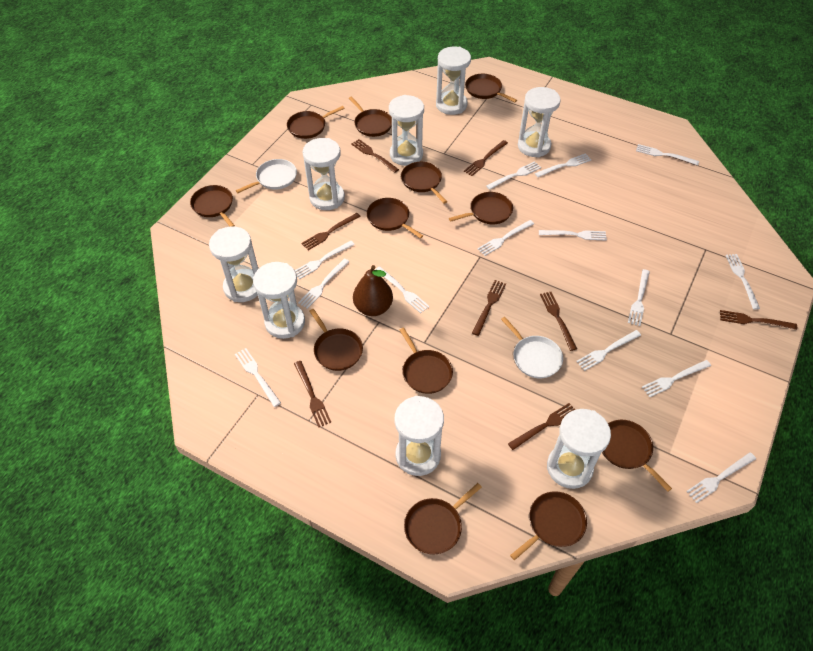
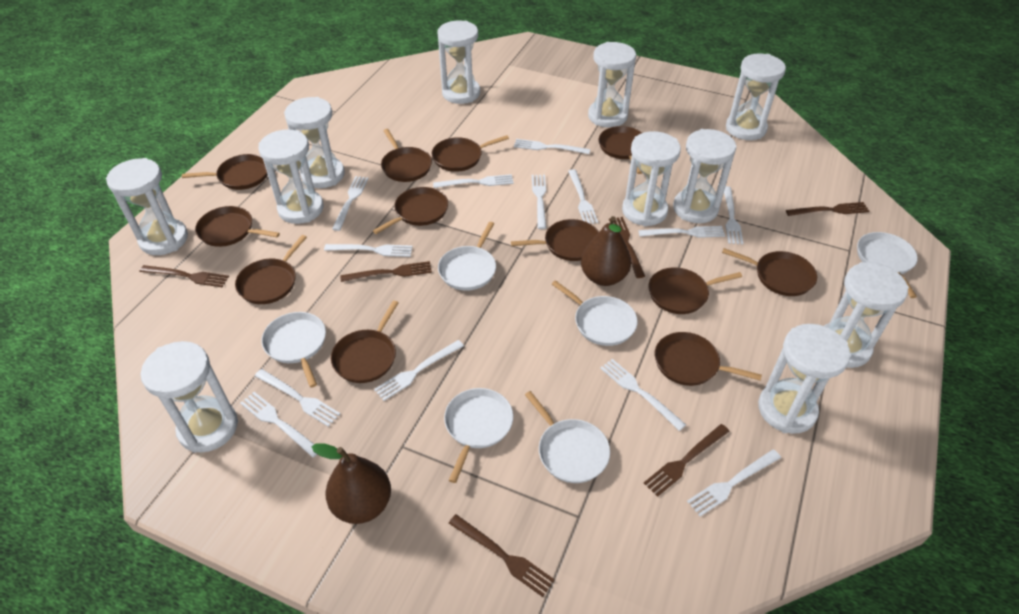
brown fork: [294,361,331,427] [302,213,361,250] [351,139,399,173] [464,140,508,176] [472,280,506,336] [508,403,575,450] [540,292,577,351] [720,310,797,330] = 8 -> [140,265,229,288] [340,261,432,282] [449,514,555,597] [609,217,645,278] [644,424,729,497] [786,202,869,216] = 6
brown pear: [353,265,393,316] = 1 -> [312,443,391,524] [581,216,631,286] = 2
white fork: [235,348,281,407] [295,241,355,279] [298,258,349,309] [375,266,430,314] [477,220,534,256] [486,161,541,190] [535,153,592,177] [539,230,607,241] [576,330,641,371] [628,269,650,326] [636,144,699,165] [642,360,711,397] [686,452,756,503] [725,254,760,310] = 14 -> [240,392,317,457] [255,369,340,427] [324,244,413,257] [332,176,369,231] [374,340,464,401] [433,174,514,188] [514,139,590,154] [532,175,546,229] [568,169,598,224] [600,359,686,431] [638,226,725,238] [687,449,781,517] [724,186,744,244] = 13
white hourglass: [209,226,258,302] [253,262,305,339] [303,138,345,210] [389,95,424,166] [395,396,444,476] [436,47,471,115] [518,87,561,158] [547,409,611,489] = 8 -> [106,158,188,255] [141,341,238,453] [258,129,323,224] [284,97,345,188] [438,21,480,104] [588,42,636,128] [622,131,681,226] [673,129,737,223] [726,54,786,140] [758,324,851,434] [824,262,909,368] = 11
white pan: [236,159,297,193] [501,317,563,378] = 2 -> [261,312,326,388] [438,222,496,291] [444,388,513,483] [525,391,610,483] [552,280,638,346] [857,232,918,298] = 6

